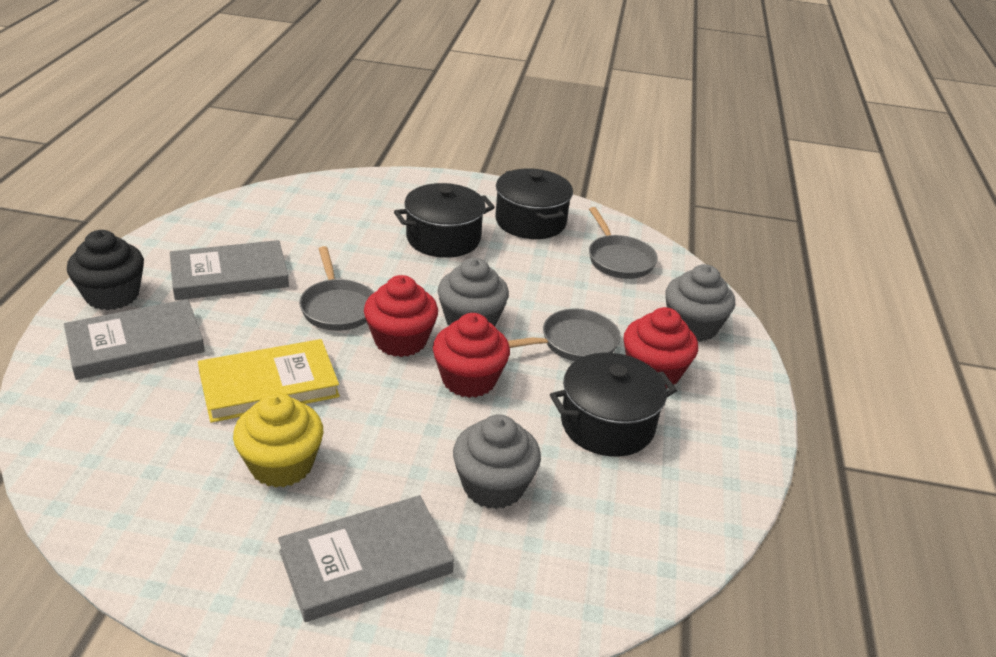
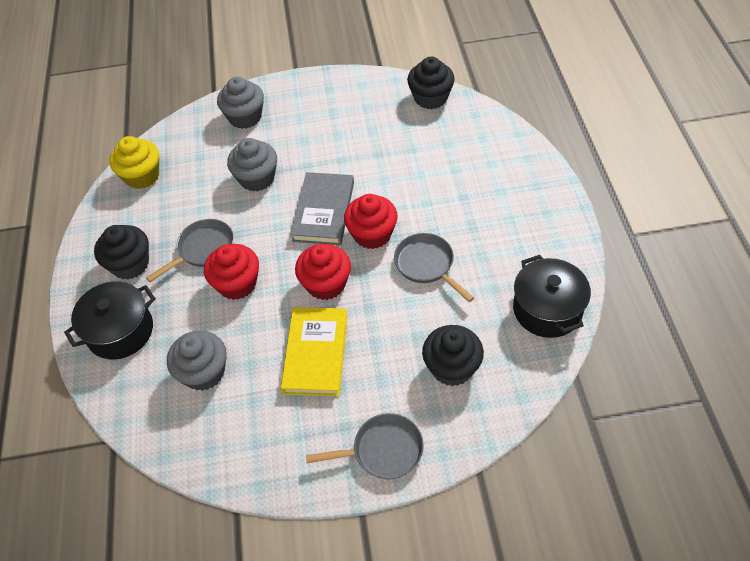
black cupcake: [67,230,144,310] = 1 -> [94,225,149,280] [407,57,455,109] [422,325,484,386] = 3
black pot: [394,183,495,258] [495,168,573,239] [550,353,677,457] = 3 -> [64,281,156,360] [513,255,591,338] = 2
grey book: [64,299,205,380] [170,240,289,300] [278,495,454,622] = 3 -> [290,172,354,245] = 1

